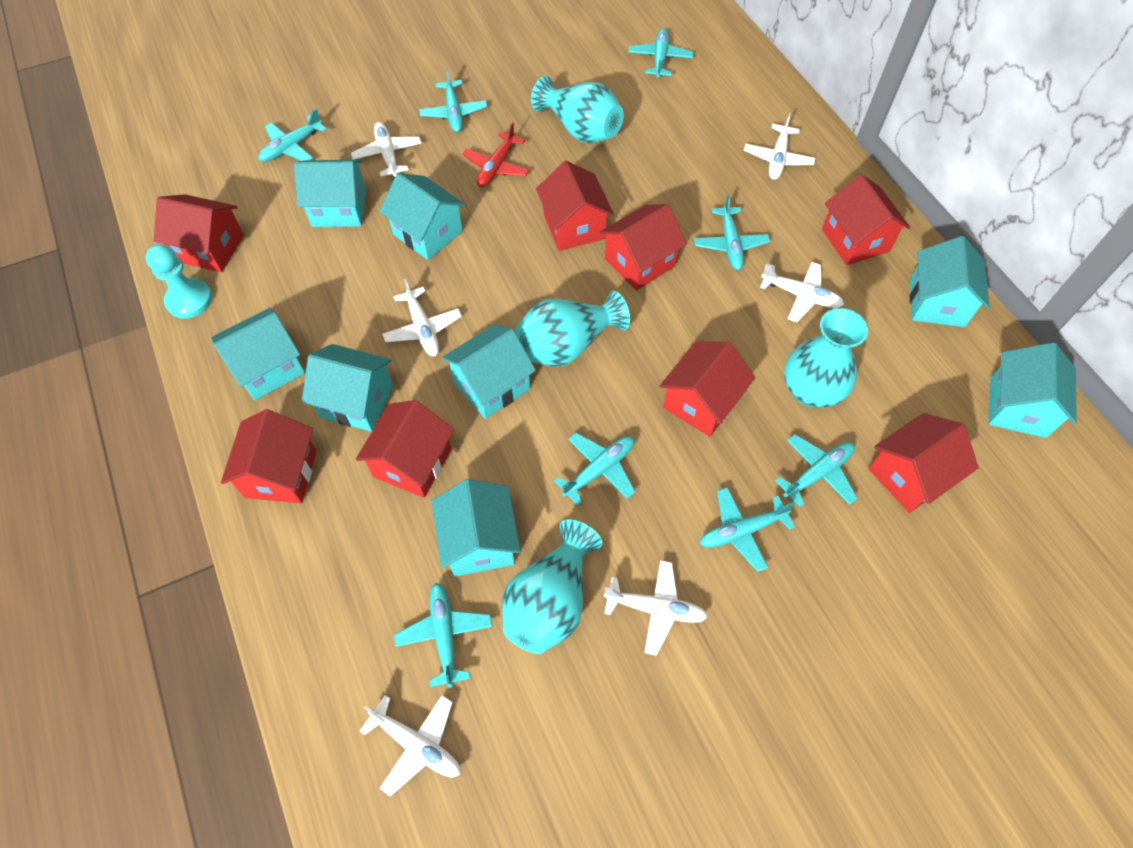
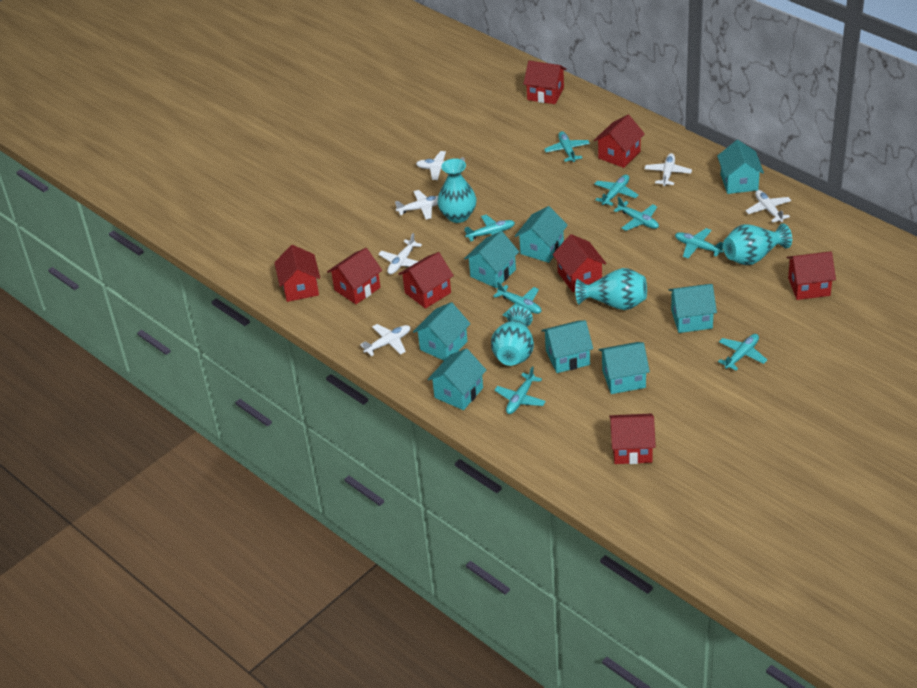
red plane: [462,122,530,187] = 1 -> none = 0
turquoise pawn: [146,244,212,319] = 1 -> none = 0

